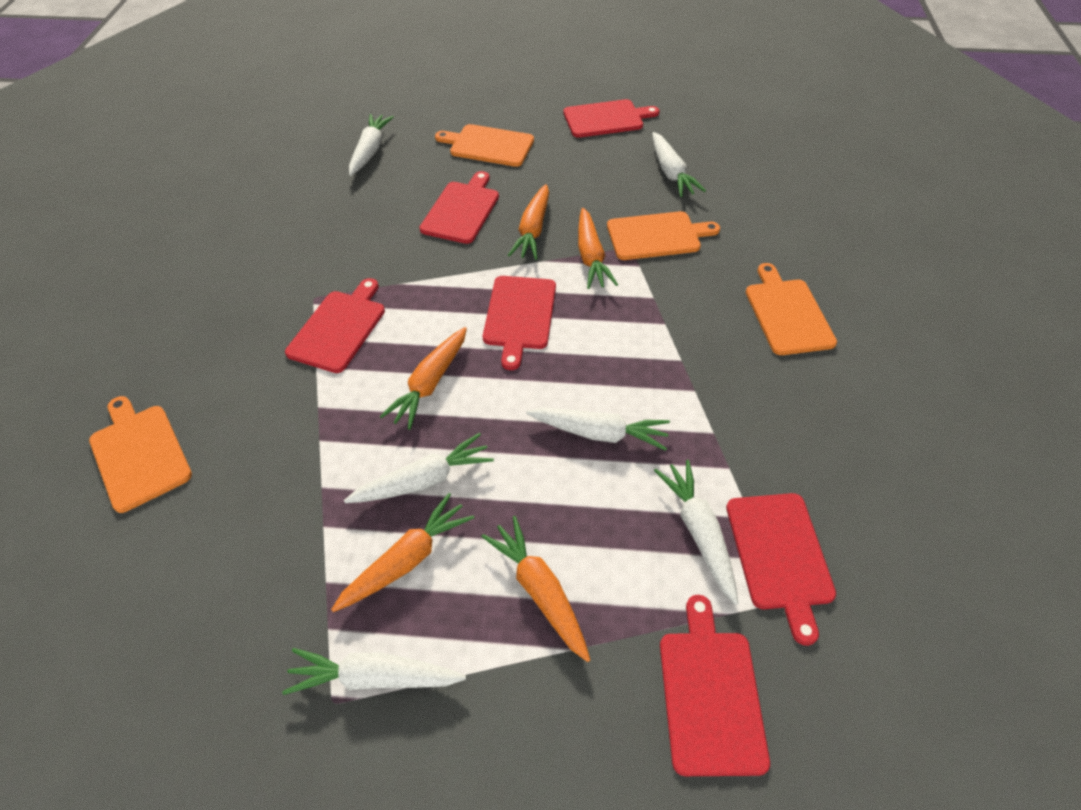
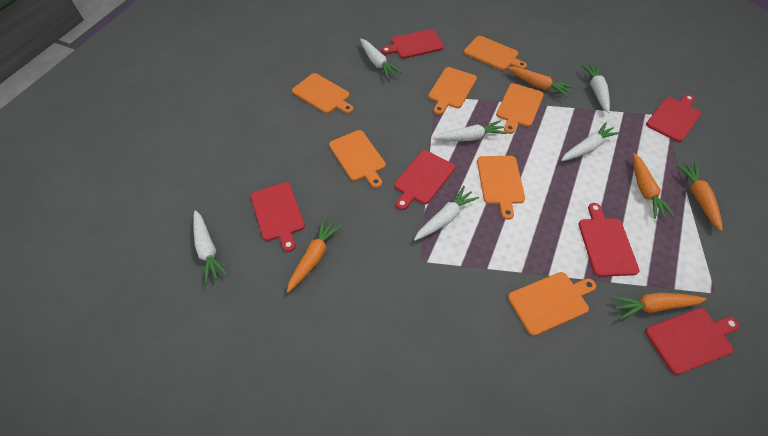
orange cutting board: [89,396,192,513] [435,124,534,167] [607,211,720,260] [746,263,837,355] = 4 -> [292,73,353,114] [329,130,386,188] [428,67,477,115] [464,36,527,70] [477,156,525,220] [496,83,544,134] [508,272,596,336] = 7

